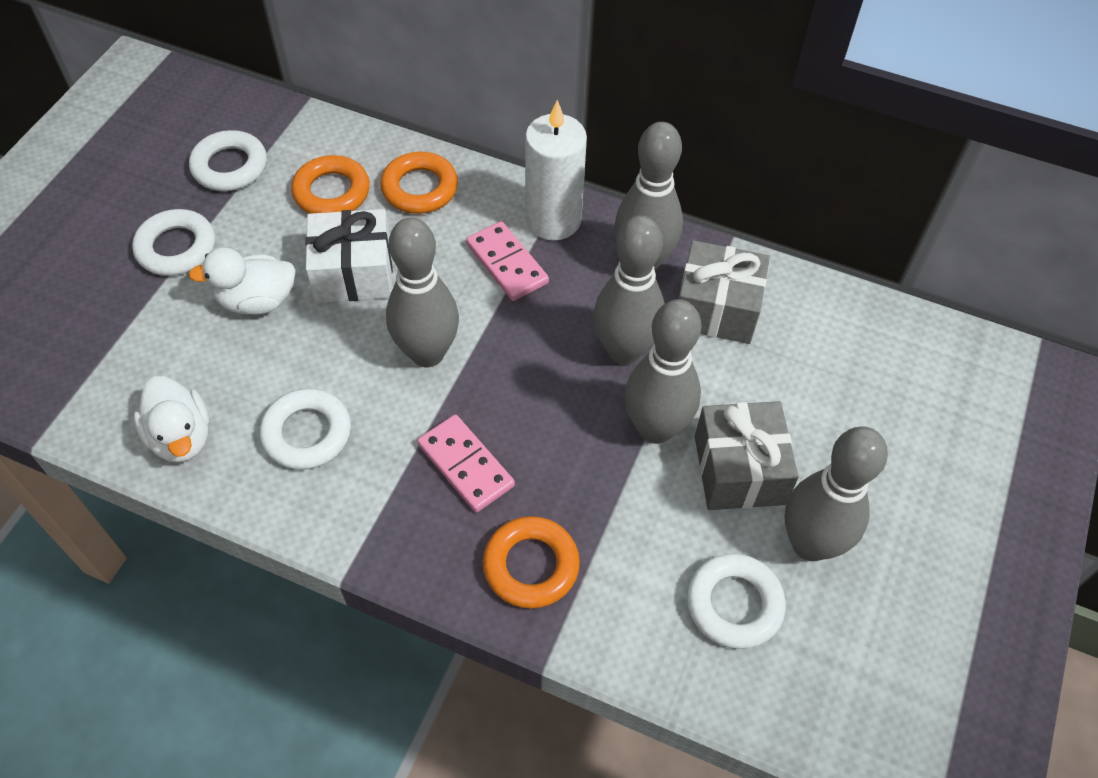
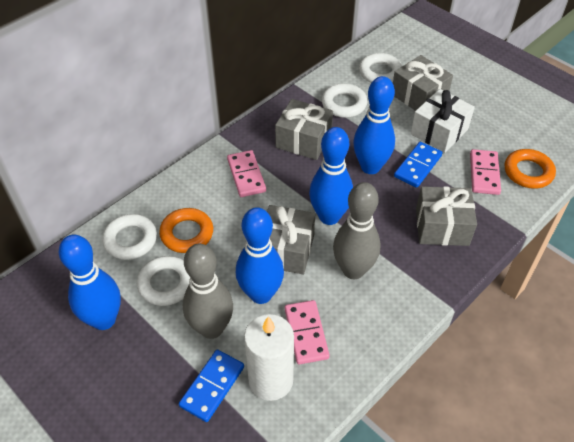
blue bowling pin: none = 0 -> [59,235,121,330] [236,207,284,304] [309,127,353,225] [353,76,395,174] = 4
blue domino: none = 0 -> [179,350,244,422] [394,142,443,188] = 2
grey bowling pin: [386,217,459,367] [594,215,665,365] [615,122,683,271] [625,299,701,444] [785,426,888,561] = 5 -> [183,244,233,339] [333,182,381,279] = 2
grey gift: [679,240,770,344] [695,401,799,510] = 2 -> [267,205,315,274] [275,99,333,160] [393,55,453,111] [416,186,477,246] = 4
orange ring: [291,155,370,214] [380,152,458,214] [483,516,580,609] = 3 -> [159,208,213,253] [505,149,556,189] = 2
pink domino: [417,415,515,512] [466,221,549,301] = 2 -> [227,150,266,197] [285,300,329,364] [470,149,501,195] = 3
white duck: [133,376,210,463] [188,247,296,315] = 2 -> none = 0

